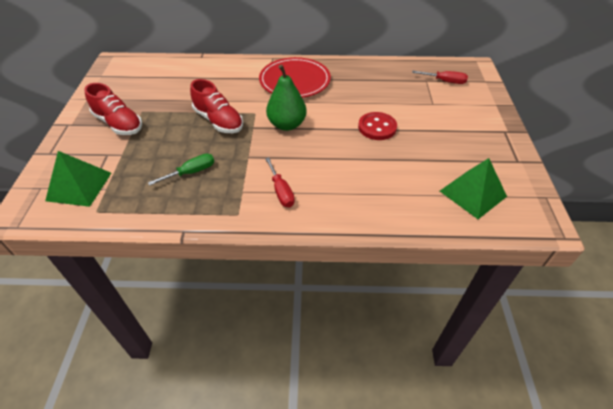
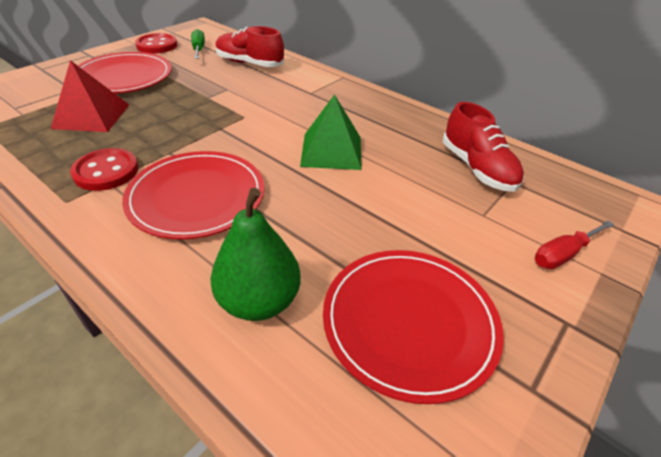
green pyramid: [45,151,111,207] [440,158,507,219] = 2 -> [300,94,362,170] = 1
red button: [358,112,397,140] = 1 -> [70,148,138,191] [135,33,177,54] = 2
red plate: [259,57,331,98] = 1 -> [78,52,172,94] [122,151,265,239] [323,250,504,404] = 3
red pyramid: none = 0 -> [51,60,129,132] = 1
red screwdriver: [265,157,295,207] [412,71,468,84] = 2 -> [535,220,615,269] = 1

